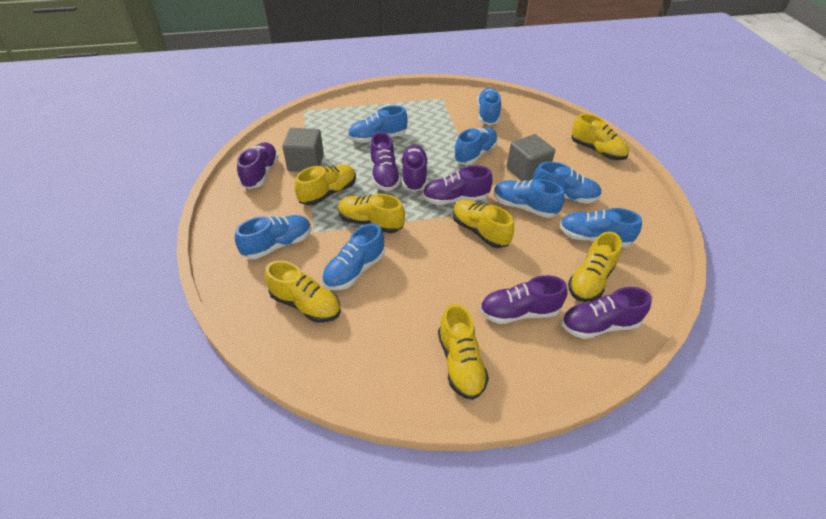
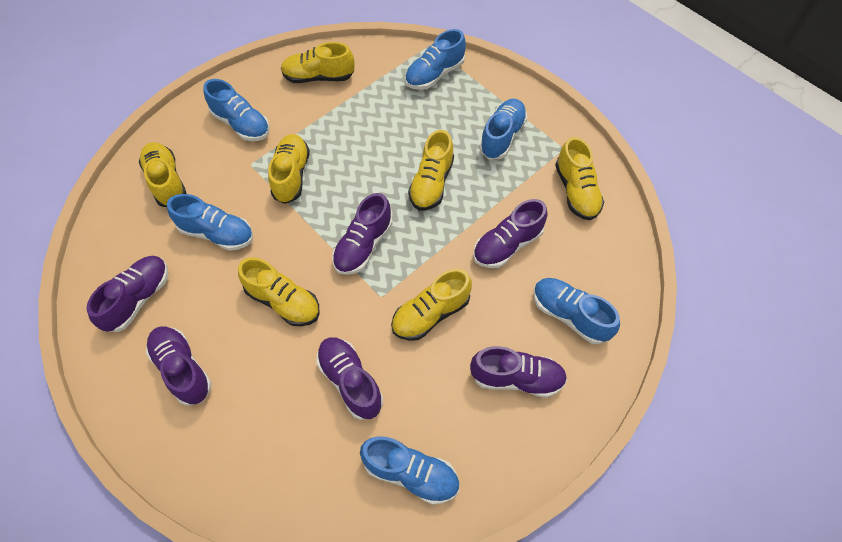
blue shoe: [235,215,311,259] [322,223,385,290] [348,106,408,143] [453,127,498,165] [477,88,501,125] [494,179,565,218] [533,162,602,204] [560,208,642,247] = 8 -> [167,194,253,251] [203,79,270,141] [360,436,459,505] [405,29,466,90] [479,99,527,159] [534,278,620,344] = 6
grey cube: [282,128,324,172] [506,134,555,181] = 2 -> none = 0

